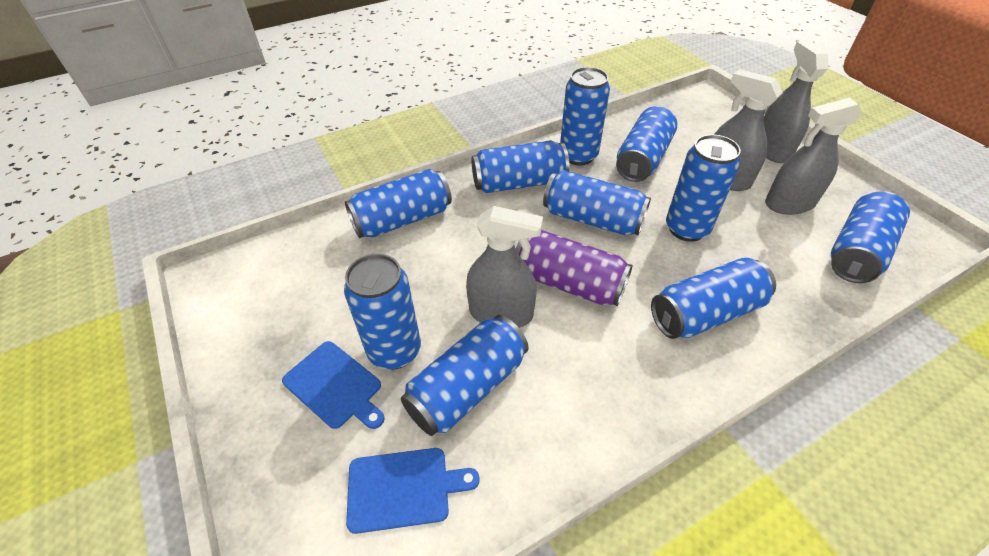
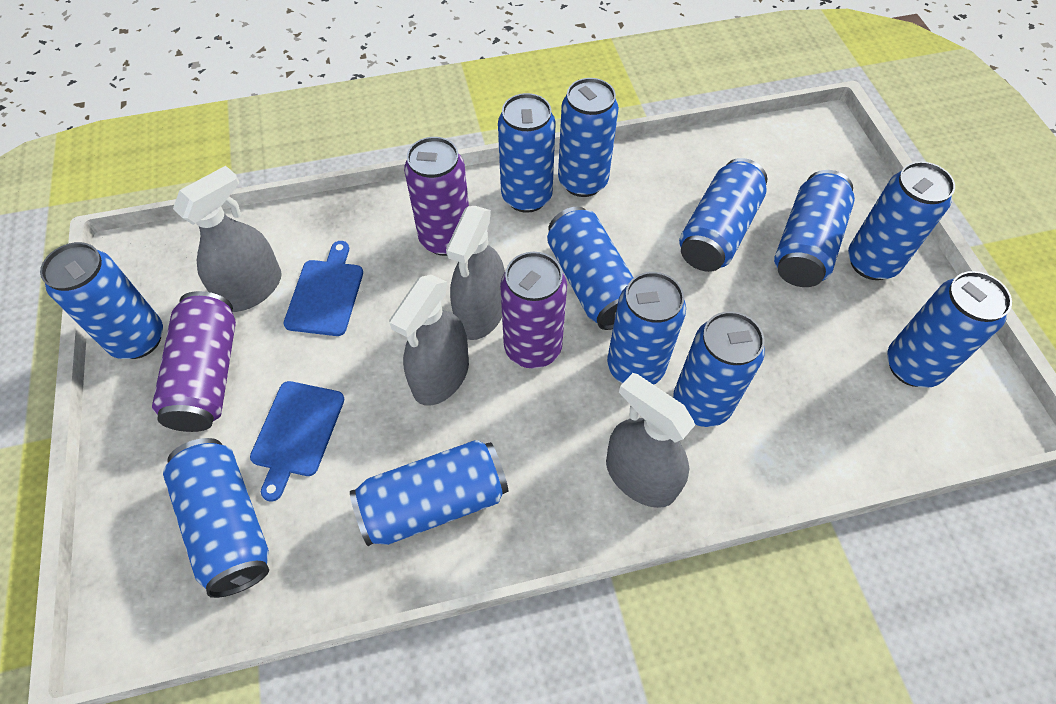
blue can: [344,254,421,370] [345,169,452,238] [401,315,529,436] [471,140,569,193] [543,170,651,235] [560,67,610,165] [616,106,678,182] [651,257,776,339] [666,134,741,242] [831,191,910,283] = 10 -> [40,242,163,359] [163,438,269,598] [350,440,508,546] [498,93,556,213] [547,207,633,330] [558,78,619,197] [607,272,686,385] [673,311,765,427] [679,158,767,272] [774,170,855,287] [848,161,955,280] [887,271,1012,388] = 12
purple can: [516,230,633,306] = 1 -> [152,291,236,432] [404,137,469,256] [500,252,567,369] = 3

